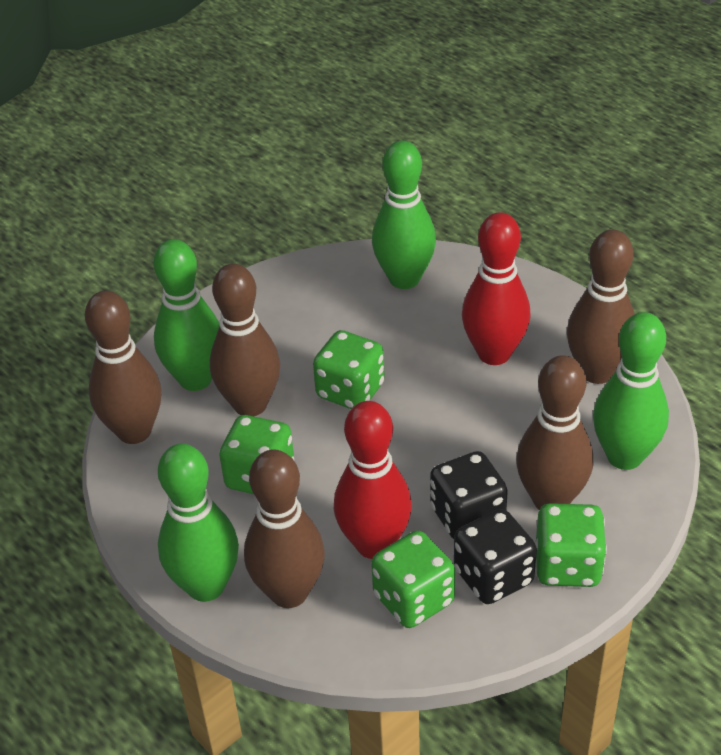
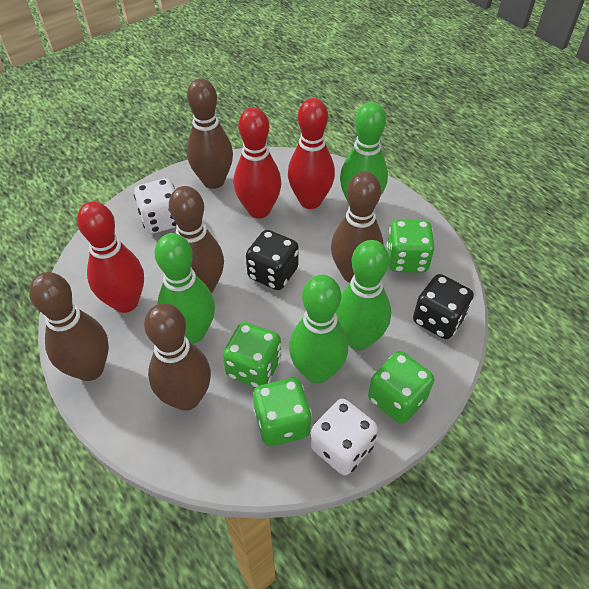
red bowling pin: [334,401,412,559] [462,212,531,365] = 2 -> [77,201,144,313] [234,107,282,218] [288,98,335,209] = 3
white dice: none = 0 -> [134,178,177,234] [311,399,378,475] = 2

